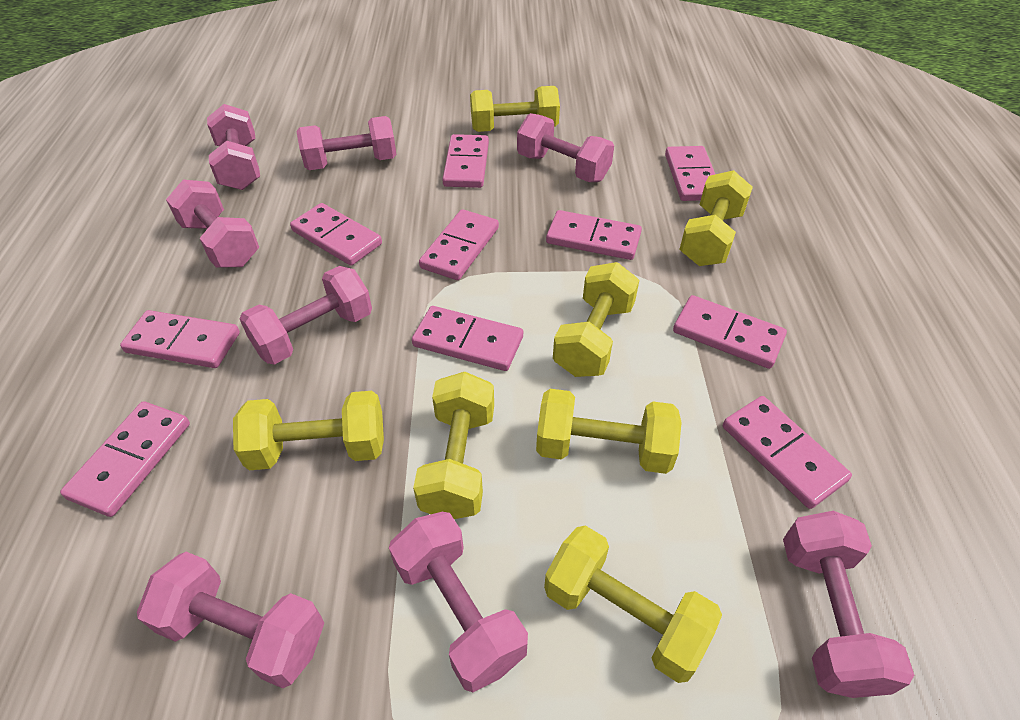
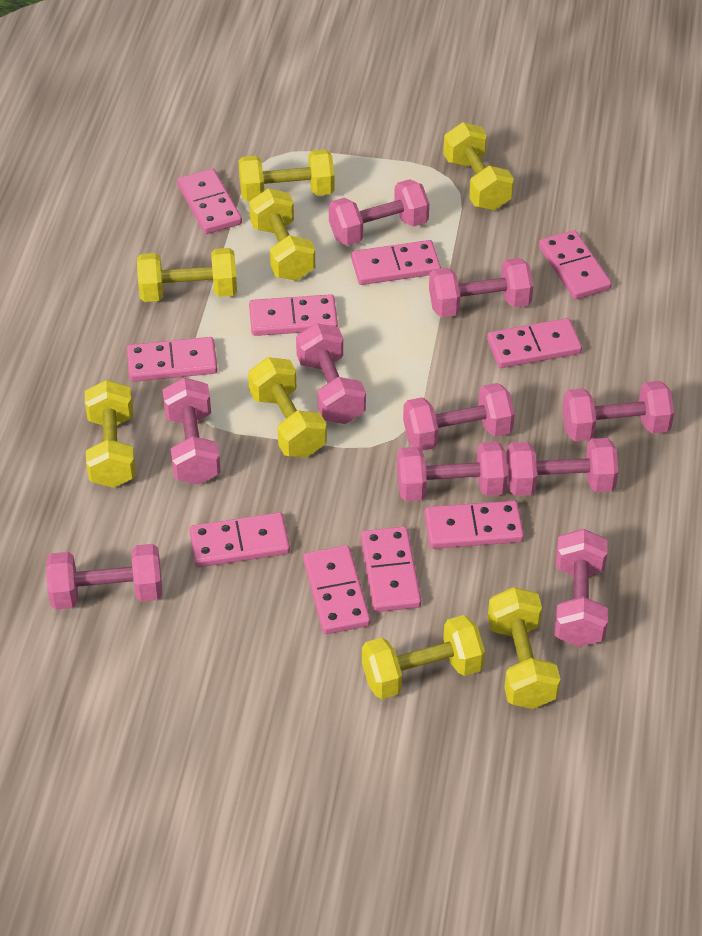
pink dumbbell: [137,552,324,688] [166,180,259,268] [207,104,260,190] [240,266,372,365] [296,116,397,170] [389,512,528,692] [517,113,614,182] [783,511,914,698] = 8 -> [46,544,162,610] [162,378,221,485] [296,323,366,424] [329,179,429,246] [397,441,508,501] [403,383,515,451] [429,258,533,317] [506,438,618,496] [555,529,608,647] [562,381,674,441] = 10
yellow dumbbell: [233,391,384,470] [413,372,494,519] [470,86,560,132] [536,389,682,474] [544,526,722,683] [553,262,639,377] [679,170,753,266] = 7 -> [85,380,136,488] [137,248,237,302] [238,149,335,202] [248,357,327,458] [249,188,315,281] [362,615,485,699] [443,122,514,210] [488,587,561,709] = 8

